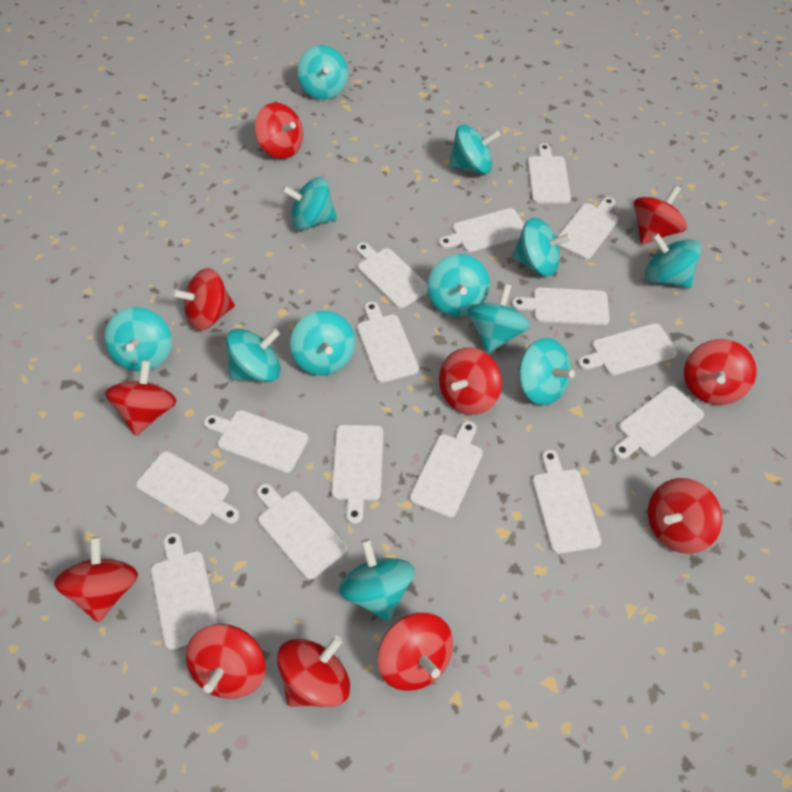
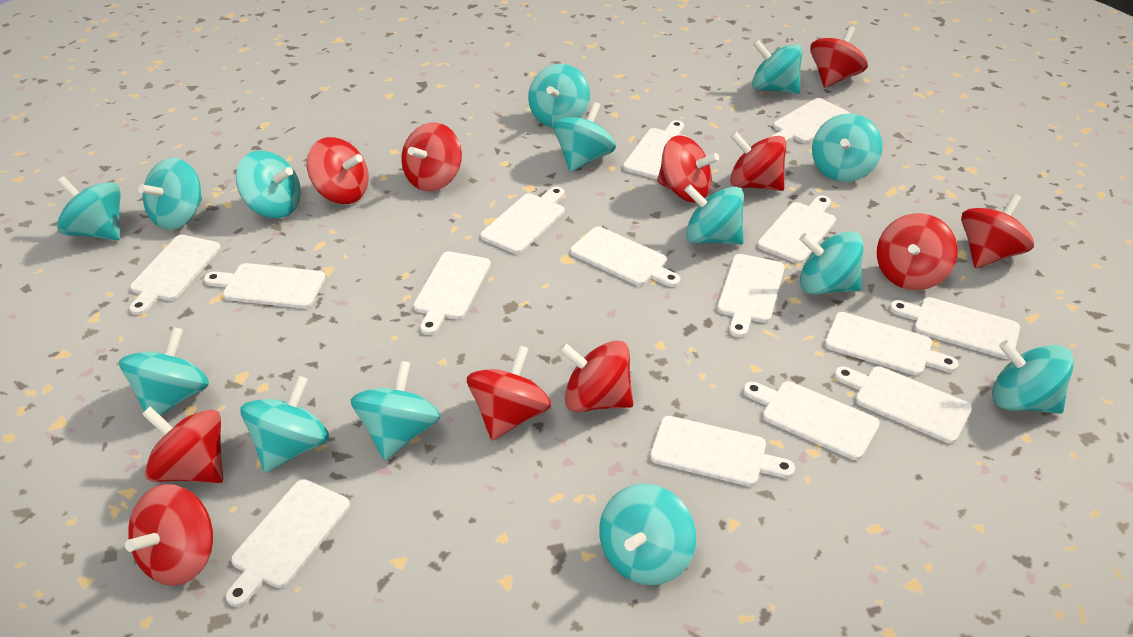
turquoise spinning top: [104,307,172,371] [226,329,281,382] [282,177,337,230] [290,311,355,375] [297,45,348,100] [339,539,415,622] [427,254,490,317] [449,125,500,174] [467,284,530,354] [512,218,571,276] [518,338,575,405] [645,233,701,288] = 12 -> [57,176,121,241] [119,327,209,422] [138,158,202,230] [236,151,301,218] [240,376,329,473] [351,361,440,460] [528,64,590,128] [553,102,616,172] [599,484,696,585] [684,184,744,245] [752,40,802,94] [799,231,864,295] [812,113,883,182] [992,340,1074,414] = 14

